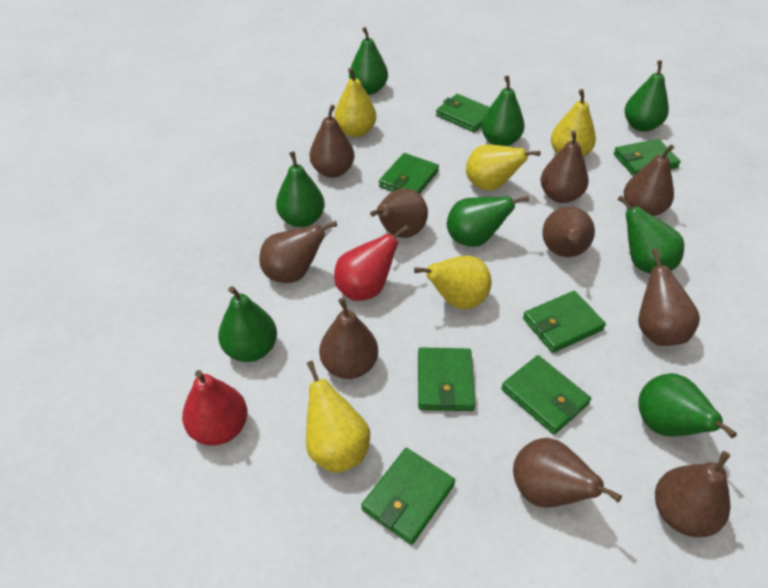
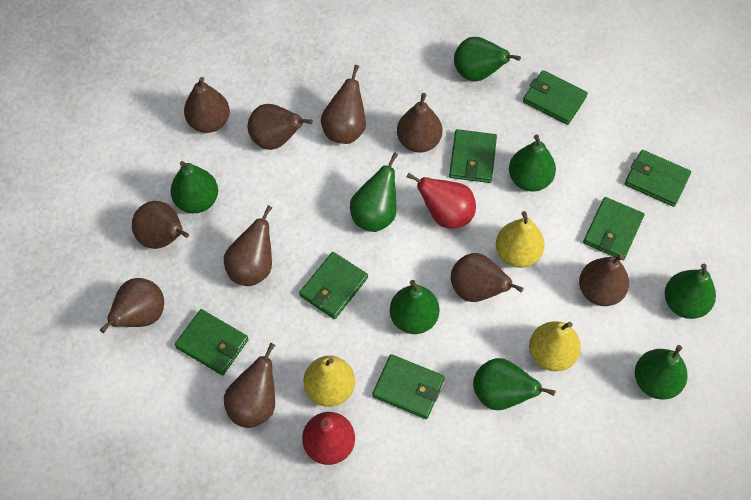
yellow pear: [306,361,370,473] [334,68,376,137] [414,256,491,309] [466,144,541,190] [551,89,596,157] = 5 -> [303,356,355,407] [496,211,545,268] [529,321,581,371] = 3

